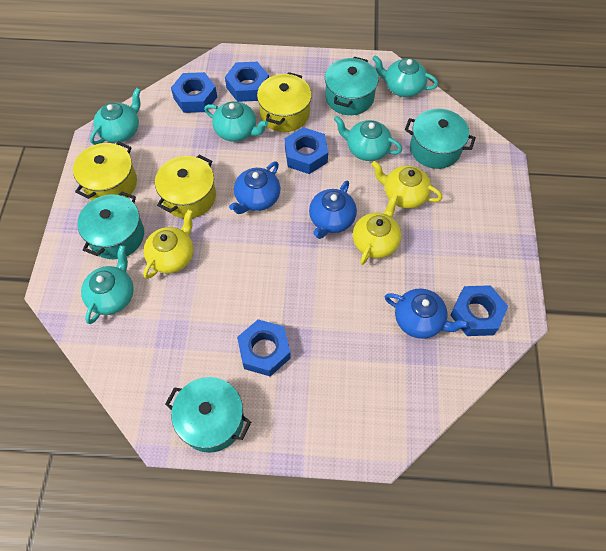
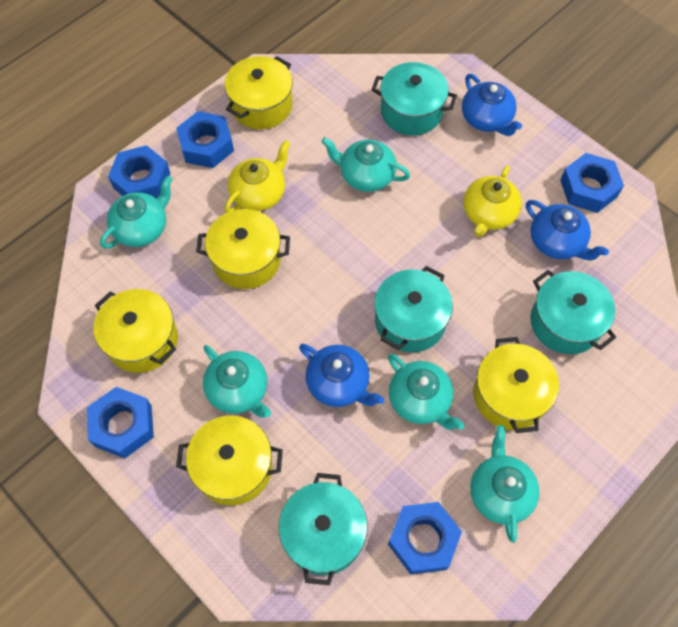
yellow pot: [73,141,137,200] [155,154,216,219] [257,72,312,132] = 3 -> [94,289,178,373] [176,415,283,506] [196,209,290,289] [225,56,293,129] [473,337,559,433] = 5
yellow teapot: [143,209,194,279] [353,194,401,265] [371,161,442,209] = 3 -> [225,140,291,212] [463,165,522,237] = 2

